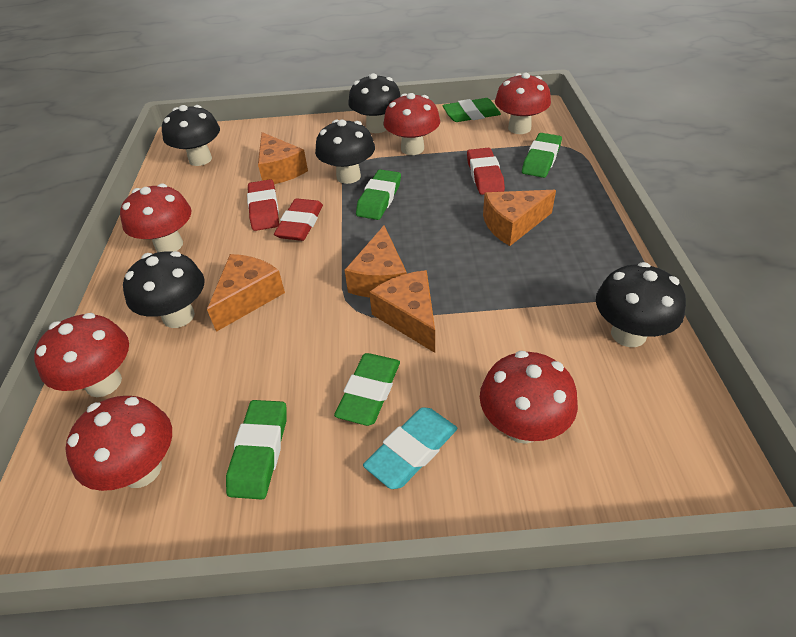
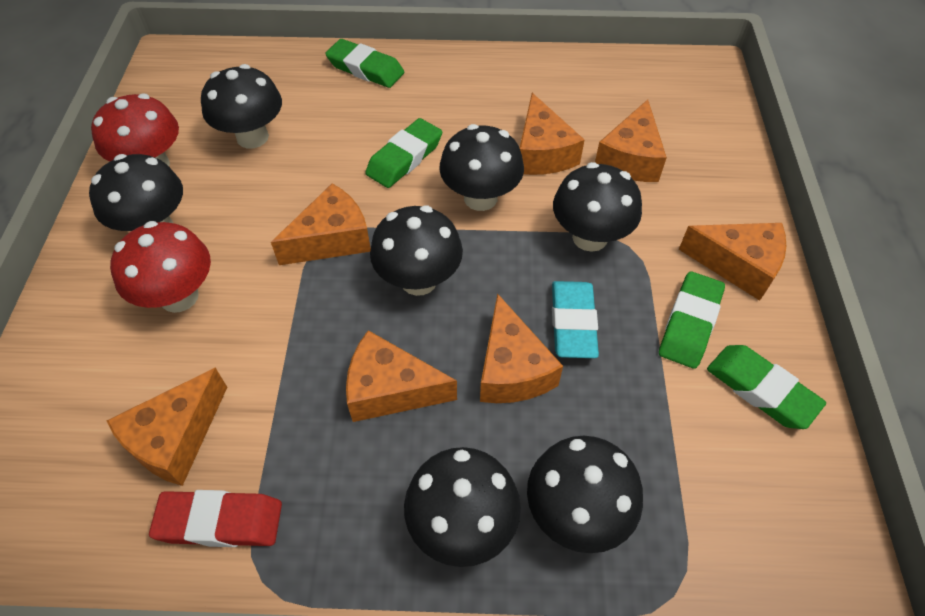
black mushroom: [123,251,205,328] [162,105,220,166] [315,120,375,184] [348,73,401,133] [596,262,686,347] = 5 -> [89,154,183,231] [201,64,282,148] [370,205,463,296] [404,447,521,567] [439,124,524,211] [527,436,643,553] [553,162,642,252] = 7
green eraser: [226,400,287,500] [334,353,400,426] [356,169,401,220] [442,98,501,122] [522,133,562,178] = 5 -> [325,39,404,88] [365,118,442,188] [659,271,725,369] [707,345,826,429] = 4
orange cheese: [207,254,285,332] [258,132,308,184] [344,225,407,298] [369,270,435,353] [483,190,556,246] = 5 -> [107,368,227,486] [271,183,371,265] [346,330,457,422] [480,293,563,403] [520,93,584,175] [595,99,667,182] [679,223,786,301] = 7
red eraser: [247,179,279,231] [274,198,323,241] [467,148,505,195] = 3 -> [149,490,282,547] = 1
red mushroom: [34,313,129,397] [65,396,172,491] [120,184,191,252] [383,93,440,155] [480,351,578,444] [495,73,551,134] = 6 -> [91,93,179,166] [110,221,211,313] = 2

